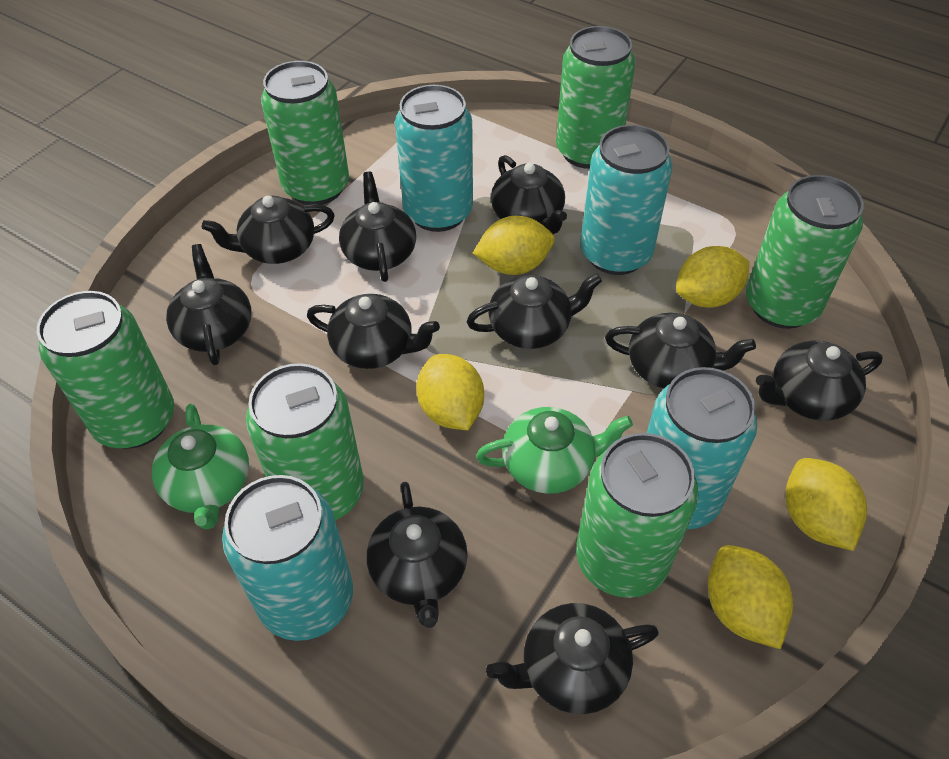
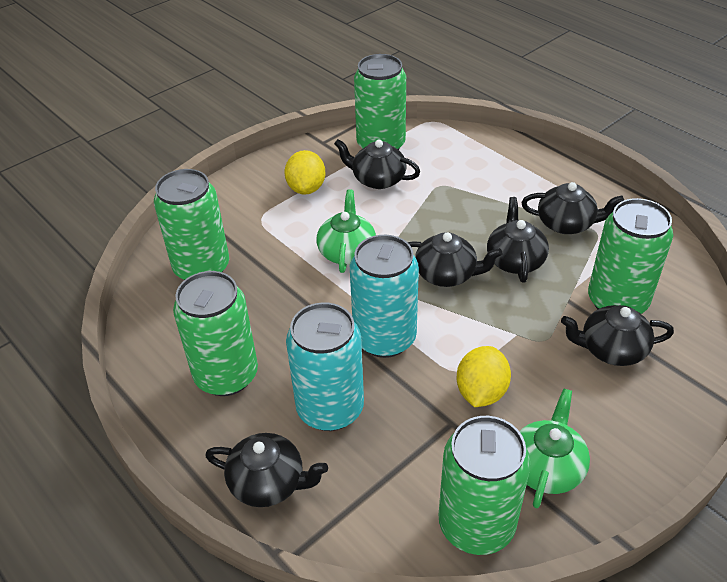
black teapot: [166,244,251,365] [202,196,335,264] [307,294,440,369] [339,172,416,282] [367,482,468,628] [467,273,602,349] [486,603,659,714] [491,155,567,234] [605,313,756,389] [756,341,883,420] = 10 -> [205,433,328,507] [334,139,420,189] [408,232,503,287] [487,197,549,283] [521,182,624,234] [561,305,674,366] = 6
green can: [37,291,174,449] [246,363,364,520] [261,61,349,205] [556,26,635,169] [576,433,698,598] [746,175,864,329] = 6 -> [154,169,229,280] [173,271,258,396] [354,54,406,150] [439,416,531,555] [588,198,673,314] = 5
turquoise can: [222,475,353,641] [395,85,473,232] [581,125,673,275] [647,367,757,530] = 4 -> [286,302,364,431] [350,235,419,358] = 2
yellow lemon: [417,354,484,430] [473,216,555,275] [676,246,750,308] [708,545,793,649] [786,458,867,551] = 5 -> [284,150,326,195] [457,346,511,407] = 2

